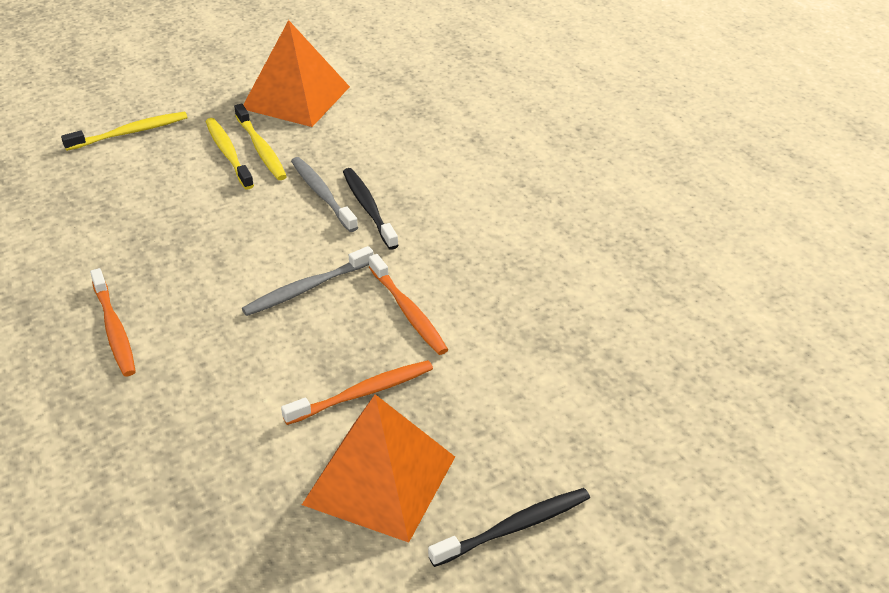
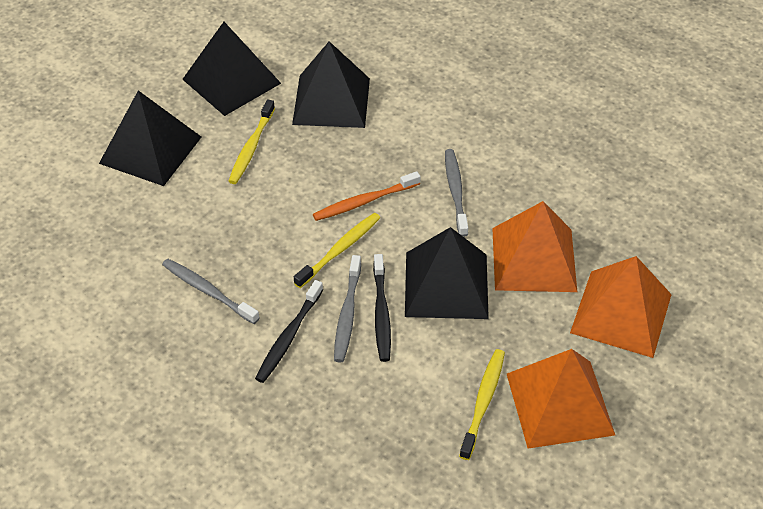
black pyramid: none = 0 -> [99,90,201,186] [182,22,281,116] [292,41,370,128] [405,227,489,319] = 4
grey toothbrush: [242,246,374,316] [291,157,358,232] = 2 -> [162,259,260,324] [334,255,361,363] [445,149,468,237] = 3
orange pyramid: [243,20,350,127] [302,394,455,543] = 2 -> [492,201,577,292] [507,349,615,449] [570,256,672,358] = 3
orange toothbrush: [90,268,136,376] [281,360,433,425] [369,254,448,355] = 3 -> [313,171,421,221] = 1

